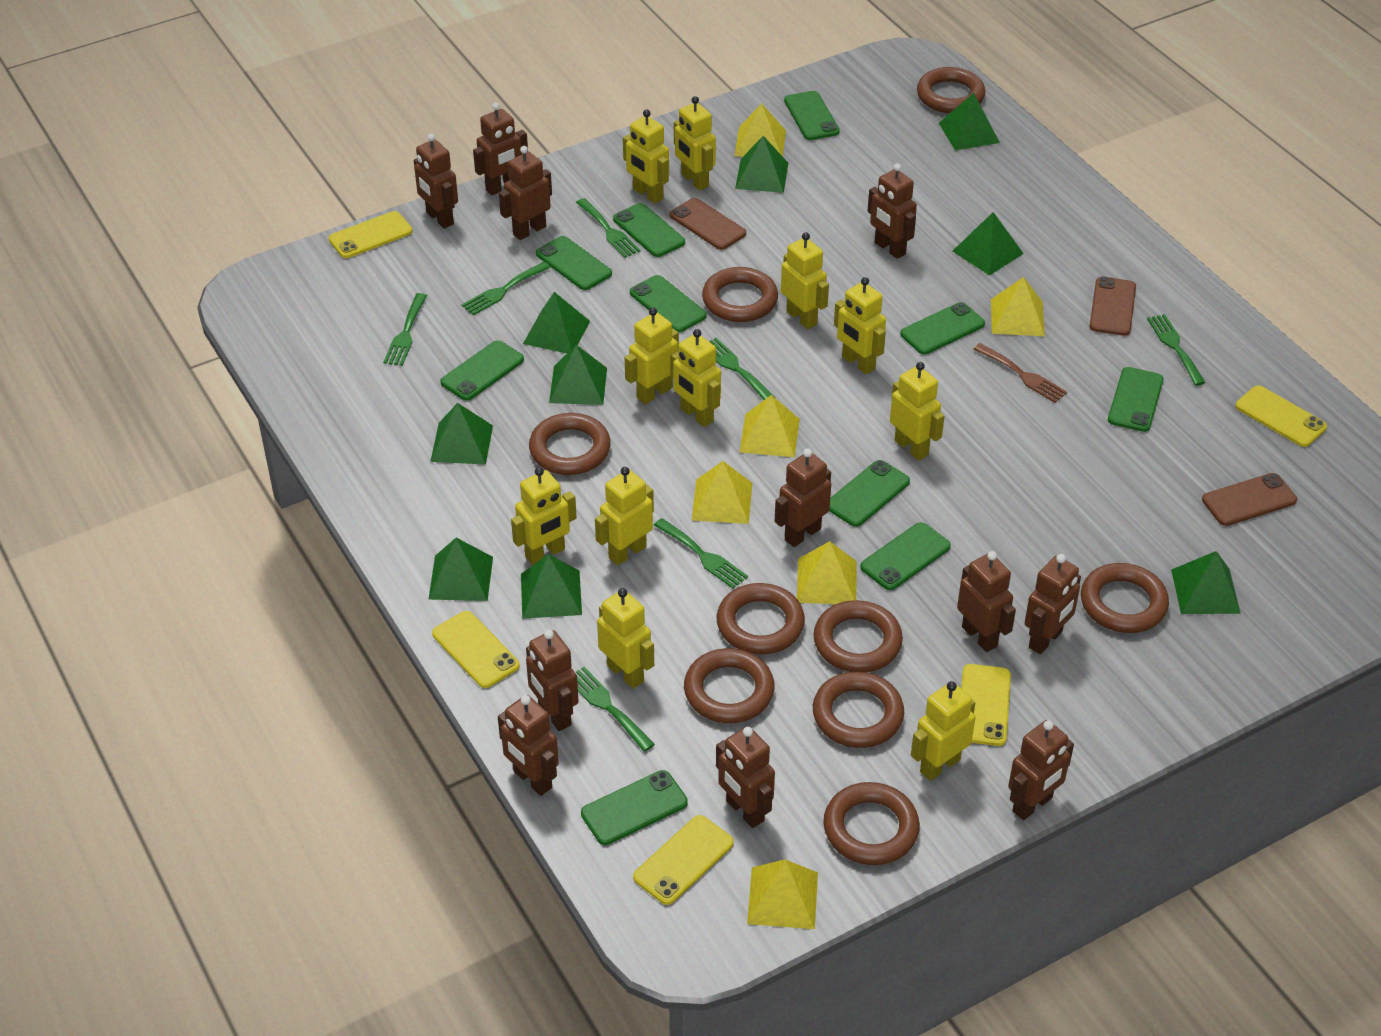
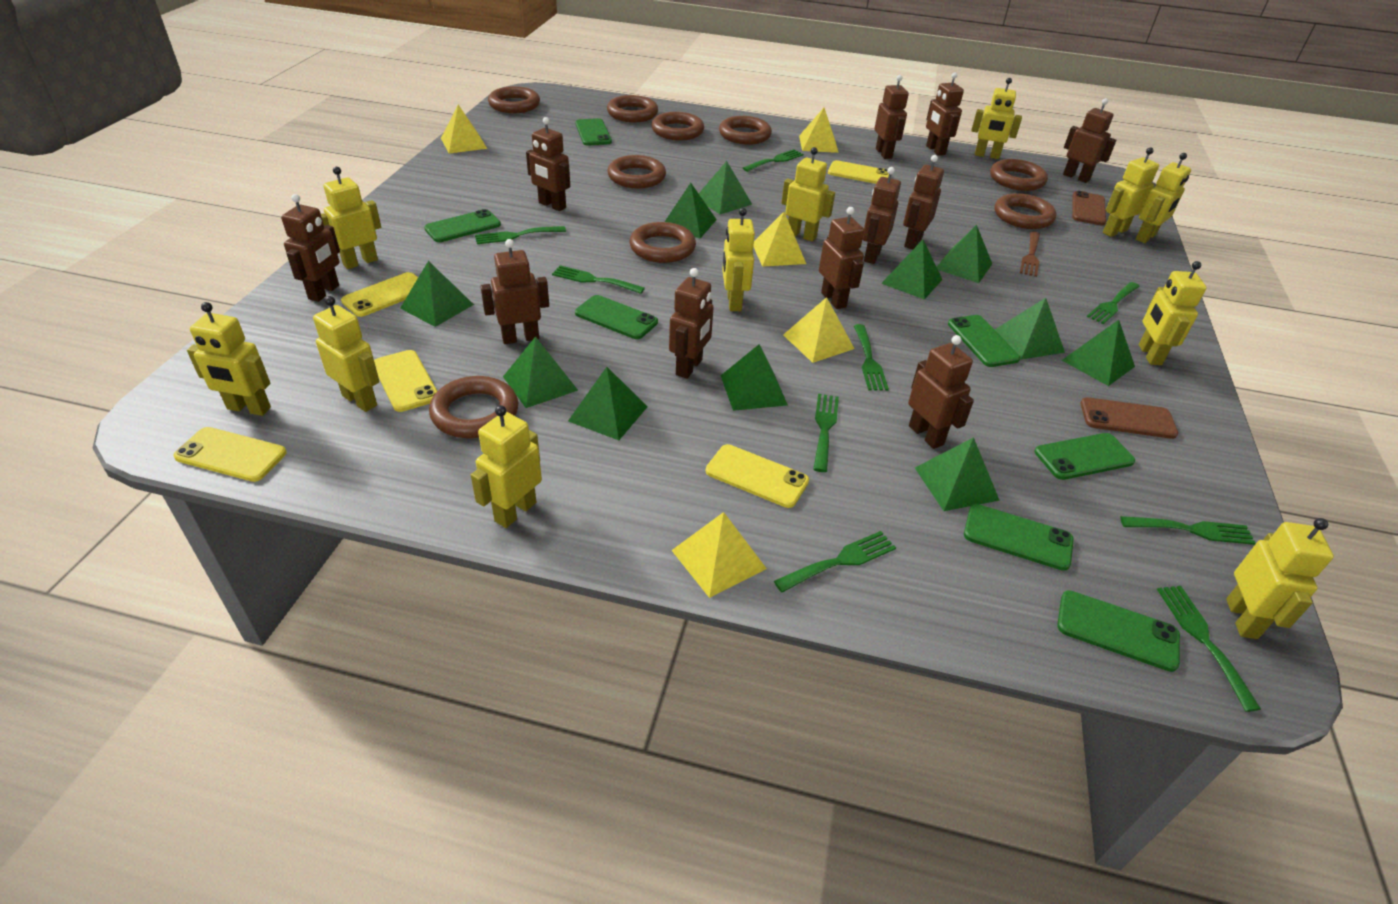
brown phone: [670,198,746,250] [1089,277,1136,336] [1202,473,1297,526] = 3 -> [1072,191,1106,225] [1080,397,1178,439] = 2
green fork: [383,293,427,366] [462,262,551,315] [576,198,640,258] [576,667,655,752] [654,518,748,589] [709,338,776,400] [1147,314,1206,386] = 7 -> [475,226,566,244] [552,265,645,294] [743,149,804,172] [774,531,896,593] [813,394,839,472] [854,324,889,391] [1087,282,1140,324] [1120,516,1256,545] [1157,586,1261,712] = 9
green phone: [440,340,524,401] [536,236,612,290] [581,770,688,845] [613,203,685,257] [630,275,707,332] [784,91,840,140] [829,460,910,527] [860,522,951,590] [900,302,985,354] [1108,367,1164,432] = 10 -> [424,209,501,242] [575,118,612,146] [575,295,658,339] [948,315,1020,367] [964,504,1074,571] [1035,433,1135,480] [1057,590,1180,672] = 7
green pyramid: [428,538,493,601] [430,403,493,465] [521,554,582,619] [523,292,590,353] [549,345,607,405] [735,136,788,193] [939,93,1000,151] [953,212,1024,276] [1171,551,1241,614] = 9 -> [400,261,474,327] [503,336,578,408] [568,367,648,440] [665,183,717,238] [699,161,752,214] [721,344,788,411] [881,240,942,300] [915,437,1000,511] [937,225,992,283] [995,298,1065,359] [1062,320,1135,386] = 11
yellow pyramid: [692,461,752,524] [735,103,786,157] [740,395,800,457] [747,859,818,929] [797,541,857,604] [991,277,1045,336] = 6 -> [441,105,487,153] [671,512,767,598] [753,212,806,267] [783,297,855,363] [799,108,839,153] = 5

